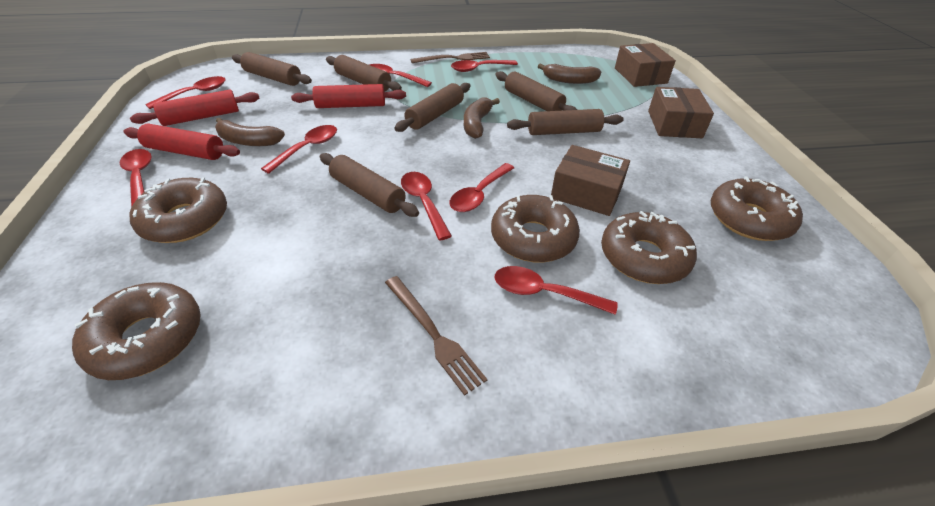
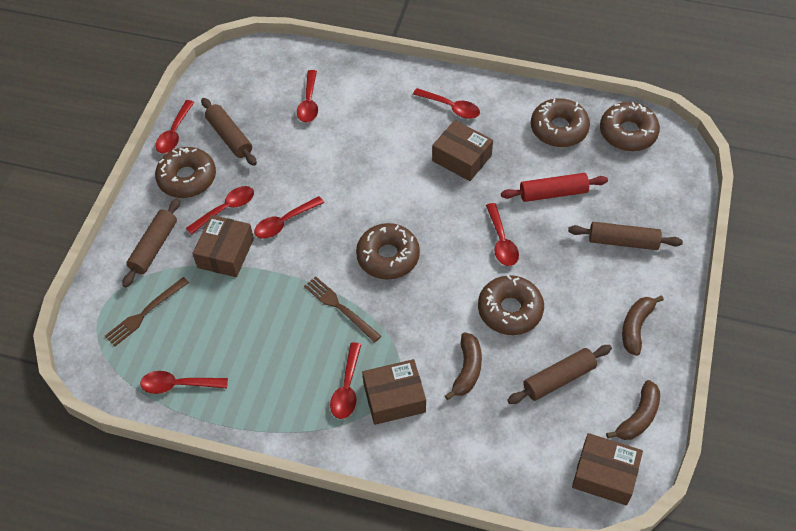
brown box: [551,145,630,216] [615,43,676,87] [648,87,714,138] = 3 -> [193,215,254,277] [362,359,426,425] [432,120,493,181] [572,433,643,505] = 4
brown rolling pin: [232,52,312,86] [320,153,419,217] [326,55,402,92] [395,83,471,132] [495,71,577,111] [507,109,623,135] = 6 -> [122,198,180,287] [201,98,257,166] [507,345,612,404] [568,222,683,250] = 4
red rolling pin: [123,124,240,160] [130,89,259,126] [291,84,406,108] = 3 -> [501,173,608,202] = 1

